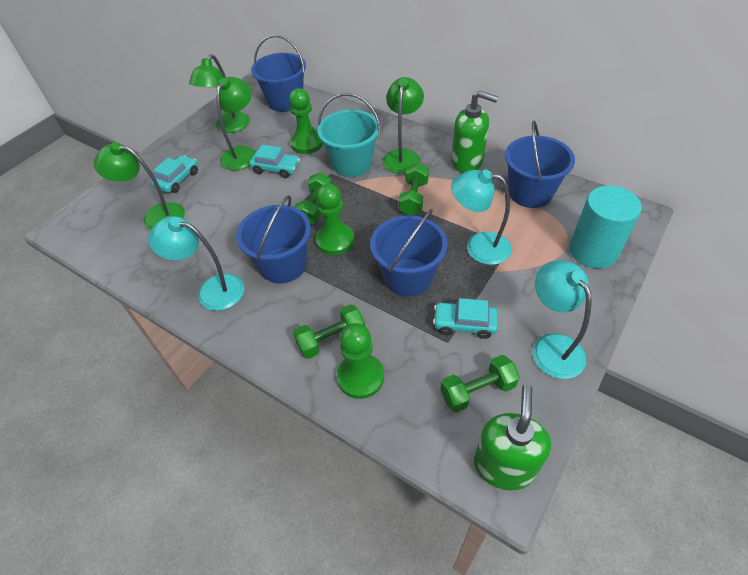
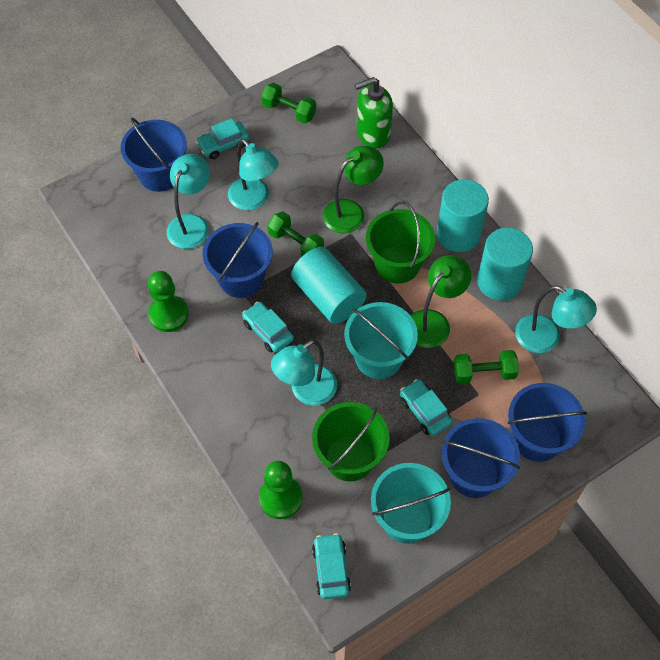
green bucket: none = 0 -> [312,402,390,482] [366,201,435,283] = 2
green dumbbell: [293,304,365,359] [295,172,332,225] [399,162,429,215] [440,355,520,413] = 4 -> [261,83,316,124] [267,211,324,256] [453,350,519,384] = 3
green lamp: [94,142,185,230] [189,54,250,133] [216,77,255,170] [383,77,424,174] = 4 -> [323,146,384,234] [411,255,471,348] = 2
green pawn: [289,88,323,154] [315,184,354,255] [337,323,384,399] = 3 -> [148,271,189,332] [259,461,303,519] = 2
green soap dispenser: [451,90,498,173] [474,384,551,490] = 2 -> [355,77,393,148] = 1
turquoise bucket: [317,93,380,177] = 1 -> [344,302,418,379] [371,463,451,544] = 2
turquoise car: [151,155,198,193] [249,145,300,178] [433,298,498,339] = 3 -> [196,118,249,159] [242,302,294,353] [312,533,351,599] [400,379,452,436] = 4
turquoise cylinder: [570,186,642,269] = 1 -> [291,247,367,324] [437,179,489,252] [477,228,533,301] = 3
turquoise lamp: [148,216,244,311] [451,169,512,265] [533,261,592,379] = 3 -> [167,154,210,249] [228,139,278,210] [271,340,337,406] [515,285,597,353] = 4

